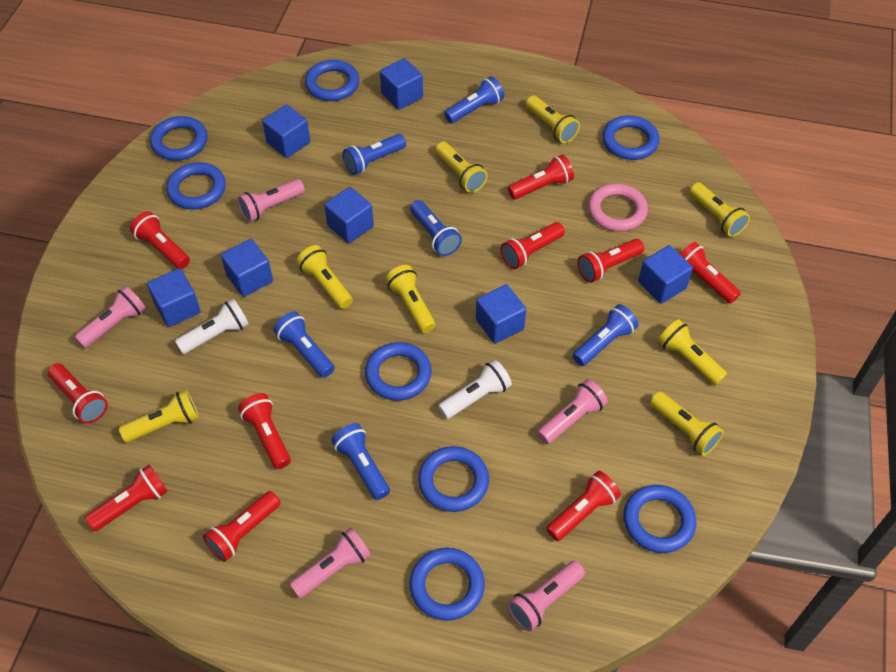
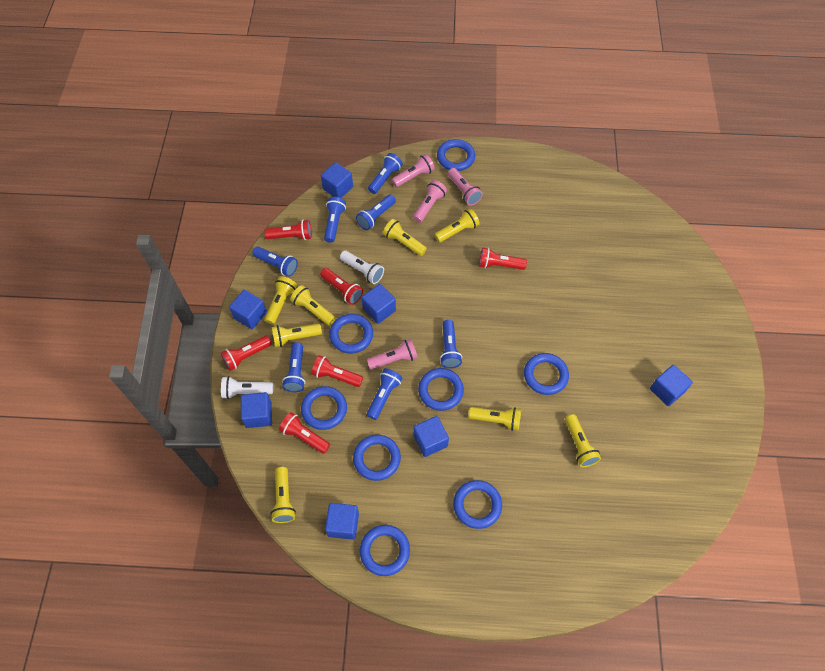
blue flashlight: [273,312,335,378] [331,423,390,500] [343,134,406,175] [410,200,462,256] [444,76,504,123] [572,304,638,366] = 6 -> [252,247,298,277] [282,342,305,392] [324,197,346,243] [356,194,396,230] [367,368,403,420] [368,153,403,194] [440,320,462,368] = 7
pink flashlight: [75,286,146,348] [237,179,305,222] [290,528,371,598] [508,561,585,631] [537,379,608,444] = 5 -> [367,338,418,370] [392,154,435,187] [413,180,447,223] [448,168,483,205] = 4
pink ring: [588,183,648,232] = 1 -> none = 0
red flashlight: [48,363,108,424] [85,465,168,531] [130,211,190,269] [203,491,280,562] [238,393,291,469] [500,222,565,269] [508,154,574,199] [546,471,621,541] [578,239,644,283] [680,242,741,304] = 10 -> [221,335,272,371] [265,220,312,240] [279,412,330,454] [311,355,363,387] [320,268,363,305] [479,248,527,270] = 6

